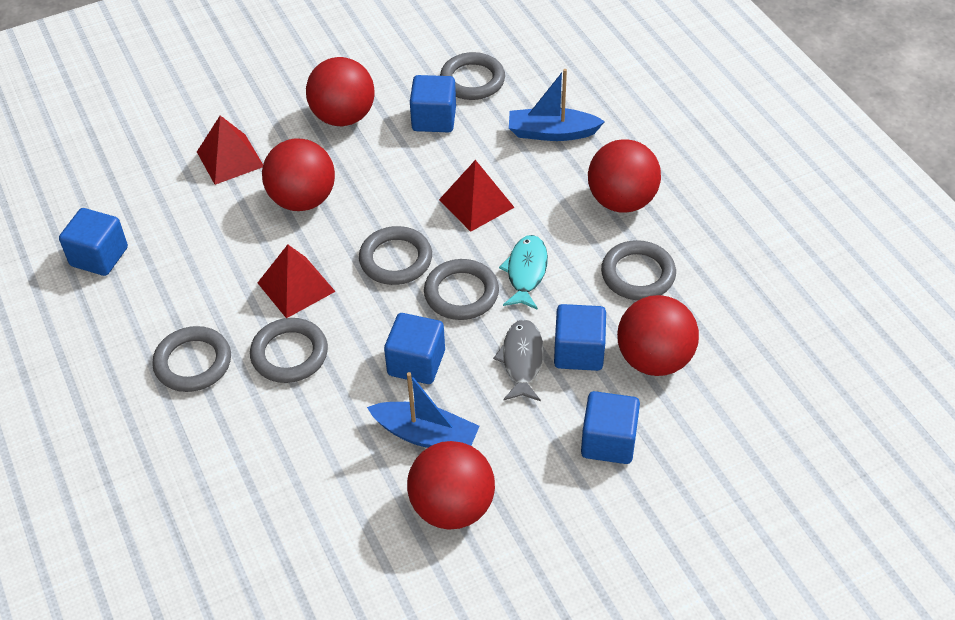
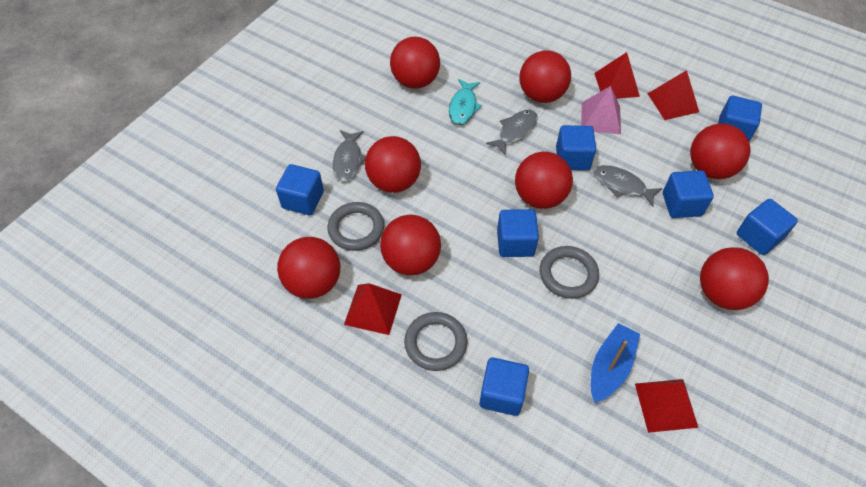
blue boat: [367,372,479,448] [509,69,605,141] = 2 -> [591,323,640,403] = 1
blue cube: [59,208,128,276] [384,313,445,384] [410,75,456,132] [554,304,606,371] [581,391,640,464] = 5 -> [276,164,324,215] [479,357,529,416] [497,209,539,257] [556,125,596,170] [663,170,714,218] [718,96,762,141] [737,199,798,255] = 7
grey fish: [493,319,544,401] = 1 -> [332,130,366,182] [486,110,538,155] [593,165,663,206] = 3
grey ring: [152,326,231,392] [250,318,328,383] [359,226,432,285] [424,259,499,320] [440,52,505,100] [601,240,676,300] = 6 -> [327,202,384,251] [404,312,468,371] [540,246,599,299] = 3
pink pyramid: none = 0 -> [582,86,621,134] = 1
red ball: [262,139,335,211] [306,57,375,126] [407,441,495,530] [588,139,661,213] [617,295,699,376] = 5 -> [277,237,341,299] [365,136,421,193] [380,215,441,275] [390,37,440,89] [515,152,573,209] [519,50,571,103] [690,124,750,179] [700,247,769,310] = 8
red pyramid: [197,115,263,185] [258,245,336,318] [439,160,515,232] = 3 -> [344,283,402,335] [594,52,640,99] [635,379,699,433] [648,70,699,120] = 4

